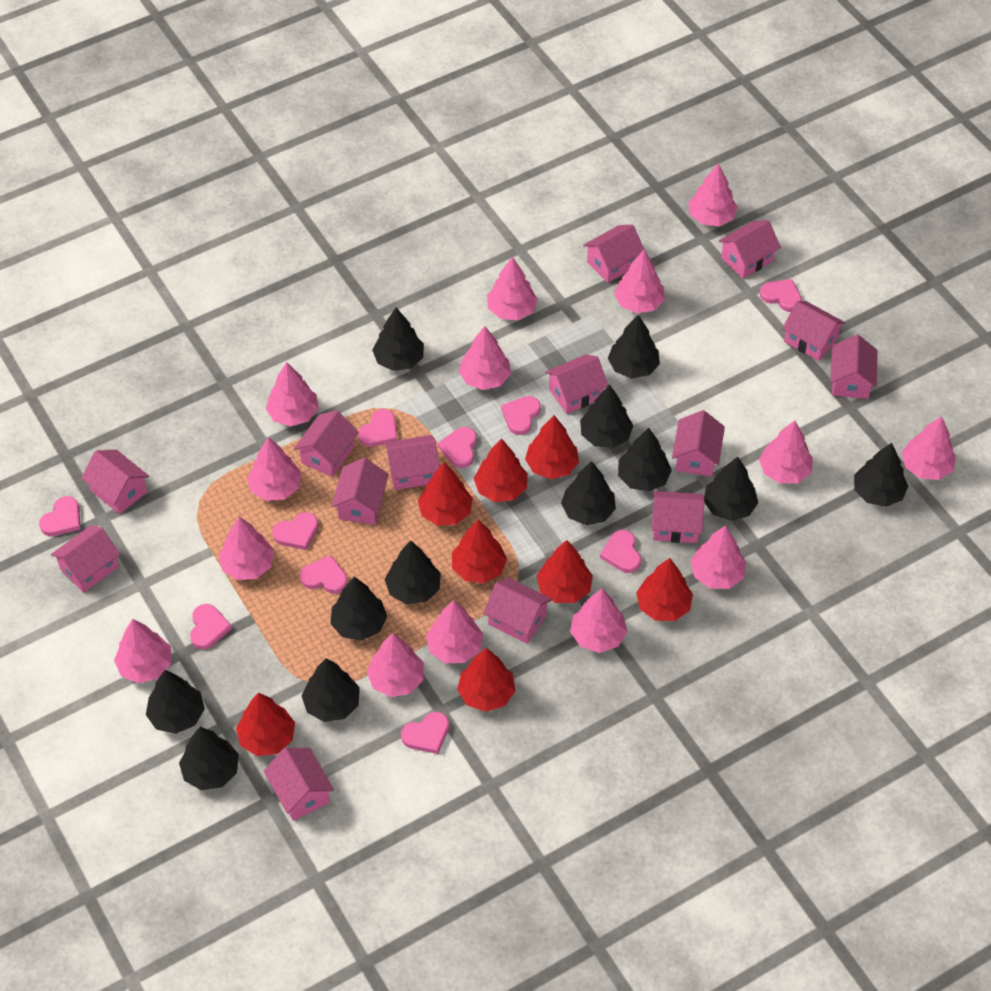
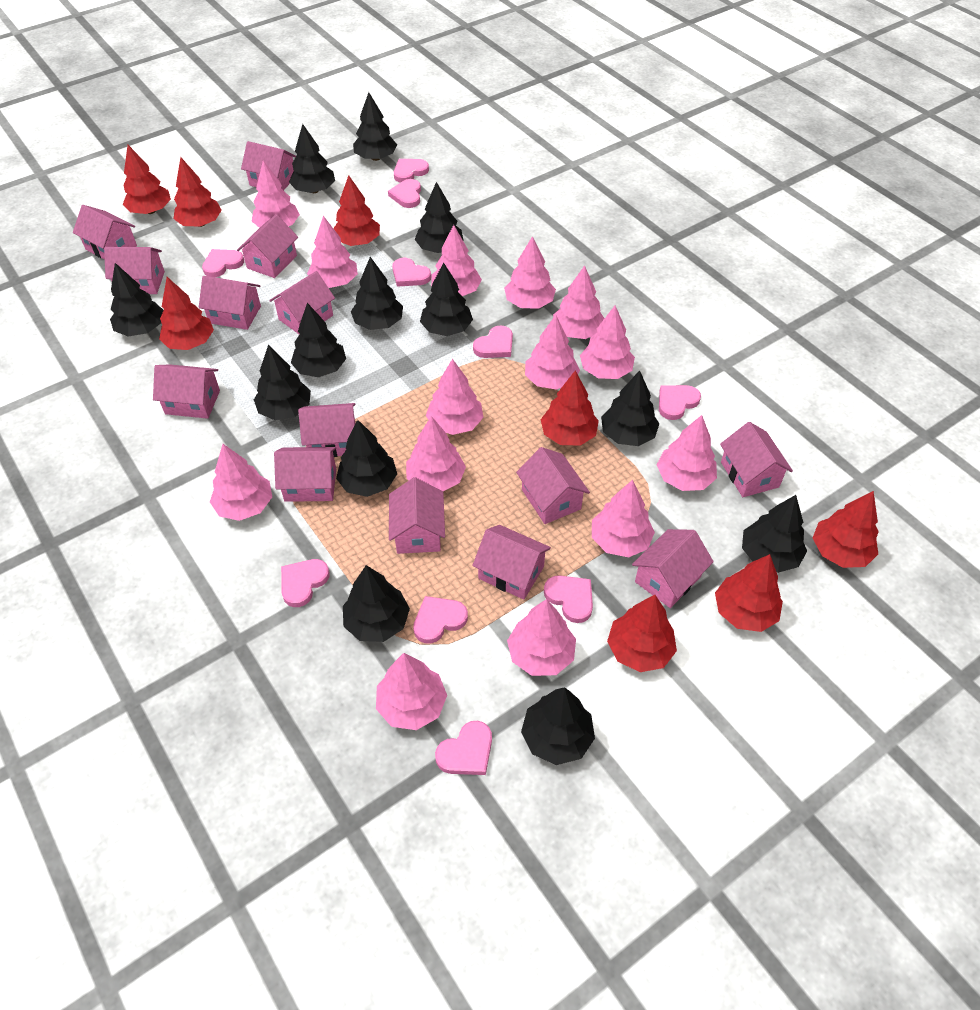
black tree: [146,670,205,734] [179,727,239,790] [302,658,360,722] [331,577,387,641] [372,308,424,371] [385,541,441,604] [561,461,616,525] [580,384,633,448] [608,315,660,379] [618,427,672,492] [704,457,758,521] [854,443,908,507] = 12 -> [110,263,164,337] [254,344,311,420] [289,124,335,193] [291,303,346,377] [336,420,397,497] [343,565,410,642] [351,257,403,330] [353,92,397,161] [415,182,463,253] [420,262,473,336] [521,687,595,765] [601,370,659,446] [742,495,807,573] = 13

